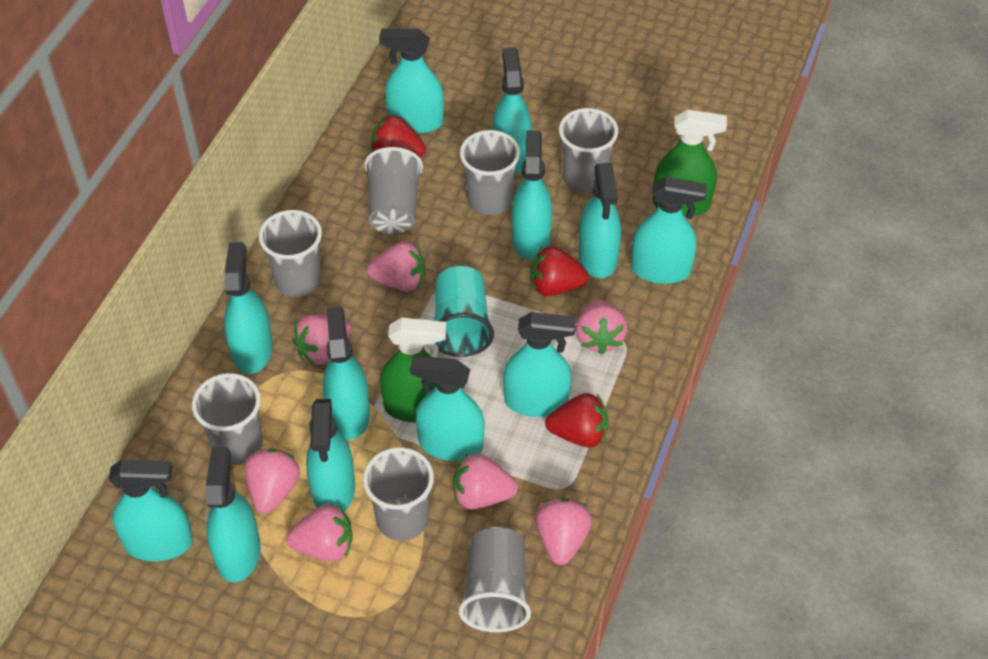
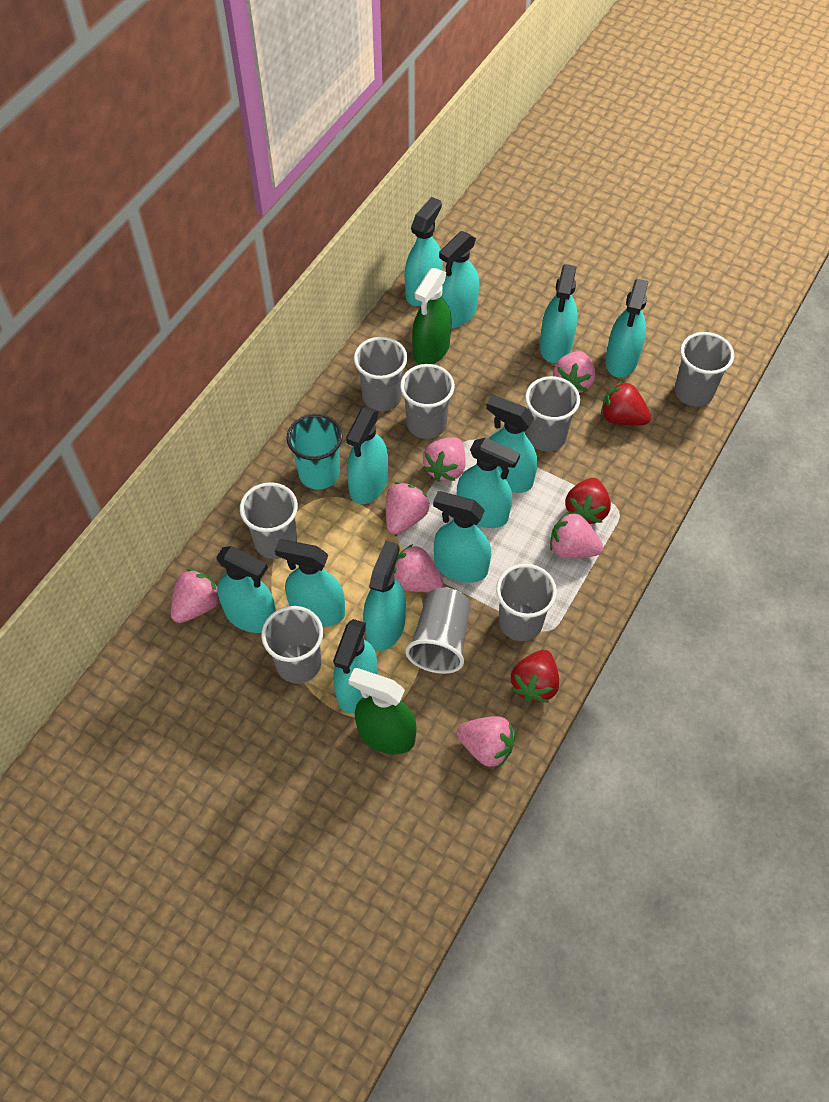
grey cup: [192,373,263,465] [259,210,322,297] [363,447,434,541] [364,147,423,234] [459,527,531,632] [460,130,520,215] [559,108,618,192] = 7 -> [240,482,298,559] [261,606,323,684] [354,337,407,411] [400,364,455,439] [405,587,471,674] [496,564,557,641] [525,376,580,451] [674,332,734,406] = 8

